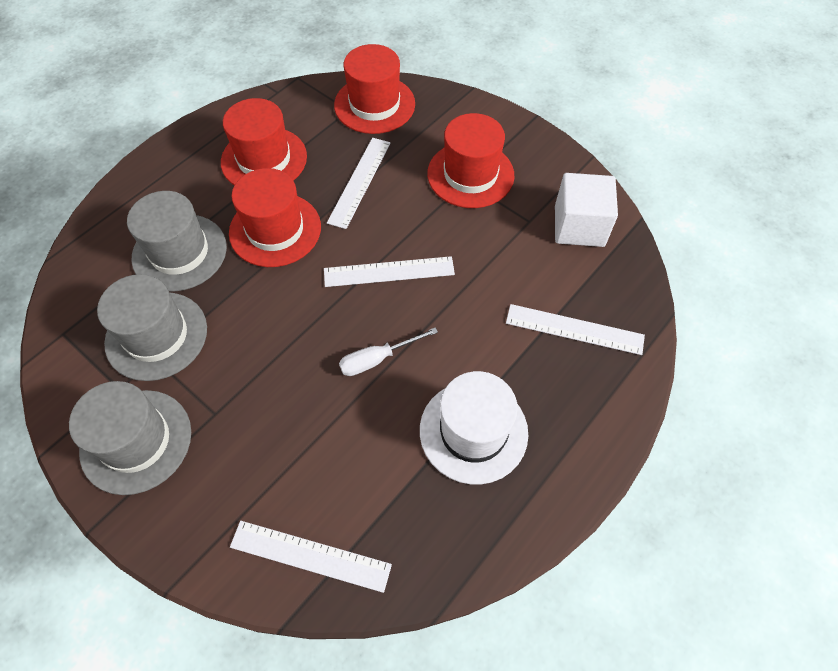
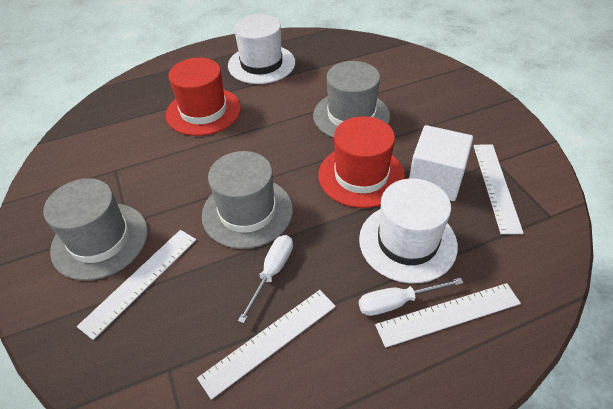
red hat: [221,98,307,185] [229,168,321,267] [334,44,415,134] [427,113,514,208] = 4 -> [166,58,241,136] [319,116,405,208] = 2
white hat: [420,371,528,484] = 1 -> [228,14,295,84] [359,178,458,283] = 2
white screwdriver: [339,327,438,376] = 1 -> [238,235,293,323] [359,278,463,316] = 2

